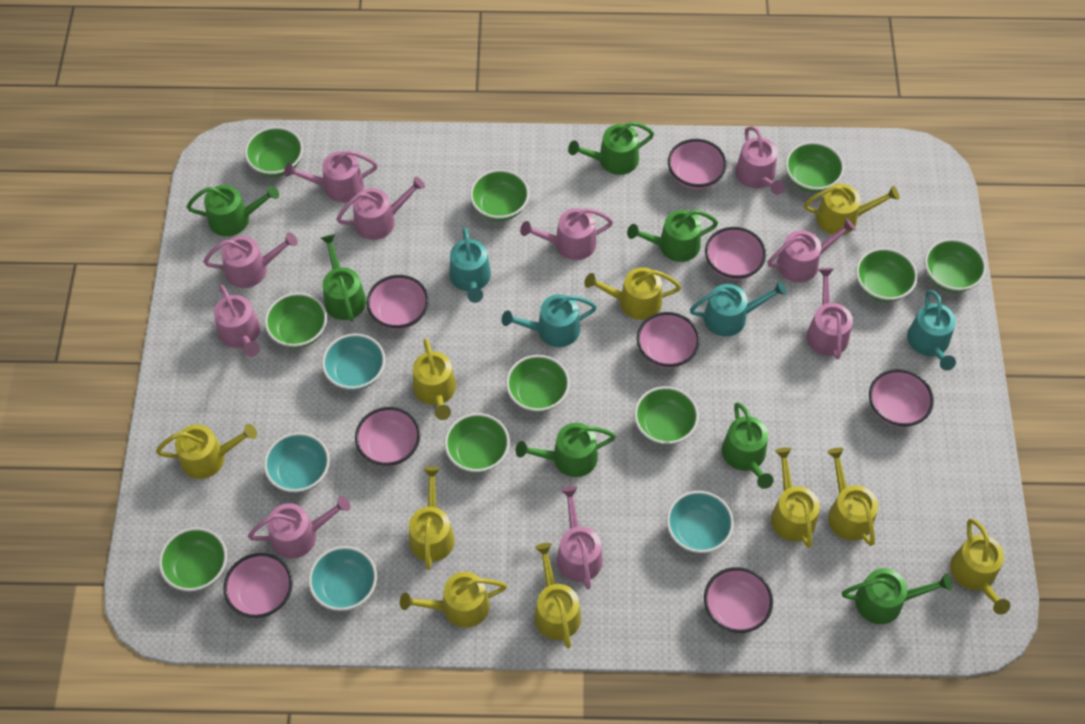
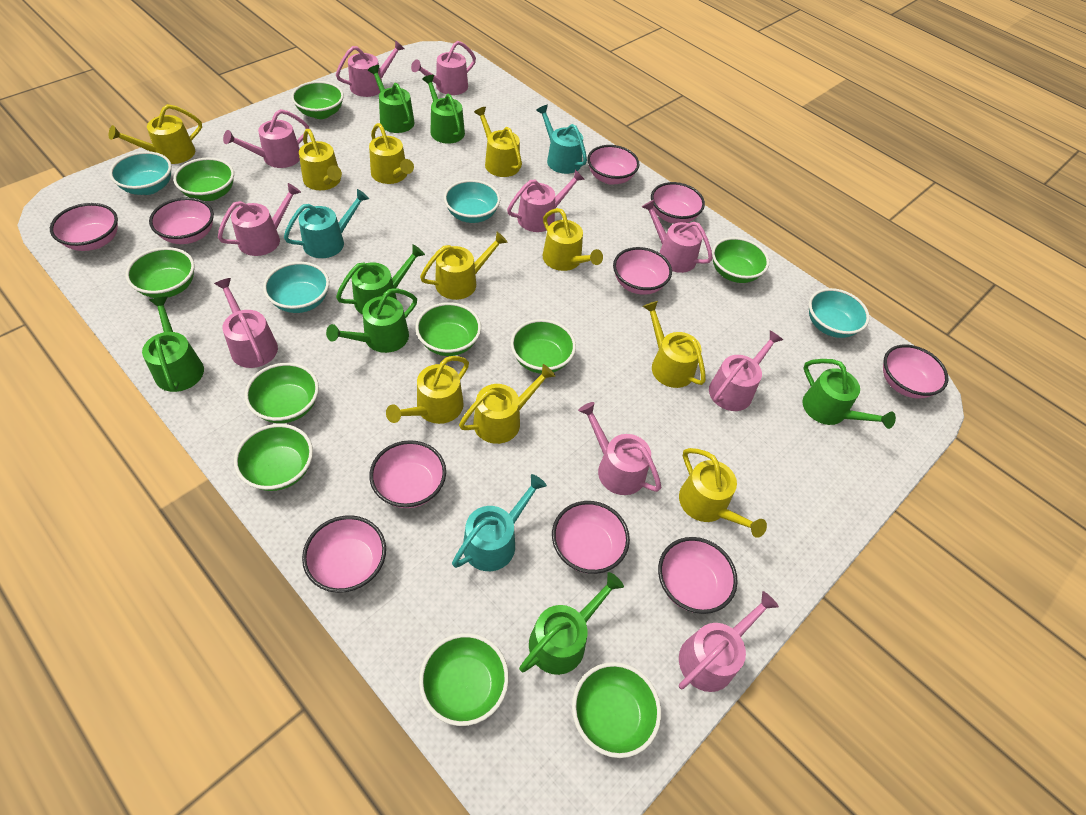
pink bowl: [224,553,293,618] [355,407,420,466] [367,275,429,330] [637,312,700,368] [668,139,727,189] [704,567,773,633] [705,227,766,280] [869,369,934,427] = 8 -> [50,203,118,251] [149,197,214,244] [302,515,386,593] [369,440,446,508] [552,501,630,574] [587,145,640,185] [613,247,672,295] [651,182,705,224] [658,537,738,614] [883,345,948,398] = 10
turquoise watering can: [450,227,491,303] [502,294,597,347] [690,281,787,337] [907,290,956,371] = 4 -> [284,189,369,258] [452,474,547,571] [536,105,587,174] = 3

